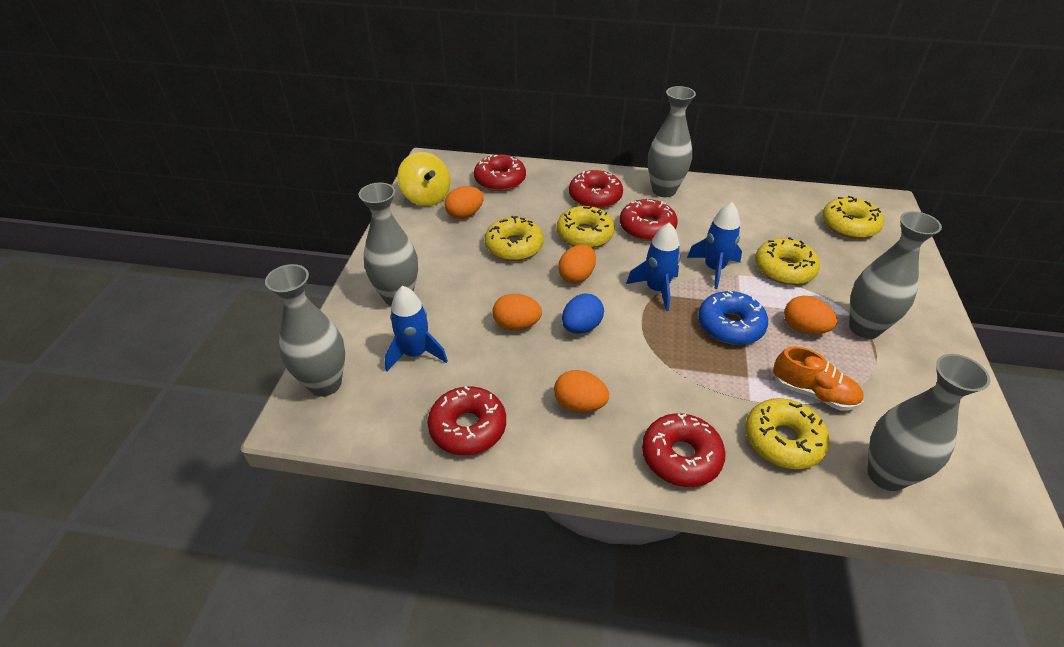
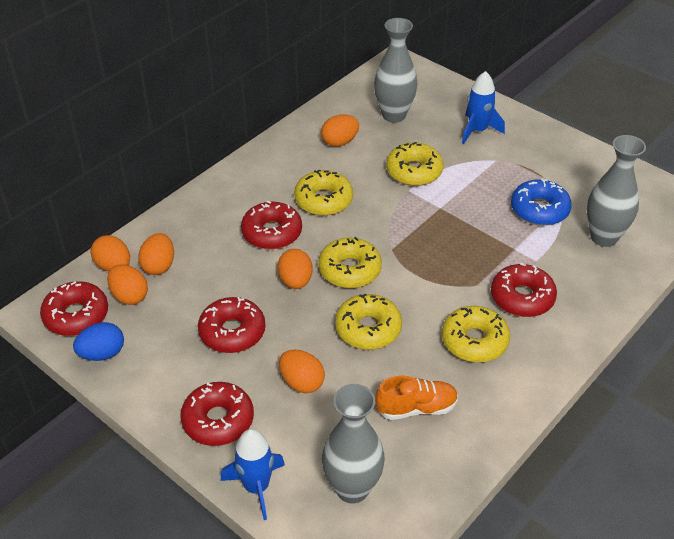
blue rocket: [385,286,448,371] [626,222,681,311] [687,202,742,289] = 3 -> [221,429,285,520] [462,71,505,144] = 2
grey vase: [265,264,345,397] [359,182,418,306] [648,86,696,197] [849,211,942,339] [867,354,990,491] = 5 -> [322,384,385,503] [374,18,418,123] [587,135,646,247] = 3
orange egg: [444,186,484,219] [492,294,542,331] [554,370,609,413] [558,245,596,284] [784,296,837,334] = 5 -> [91,235,130,271] [107,264,148,305] [138,233,174,275] [277,249,313,289] [279,350,325,393] [321,114,359,147] = 6
yellow spinning top: [397,152,450,206] = 1 -> none = 0

